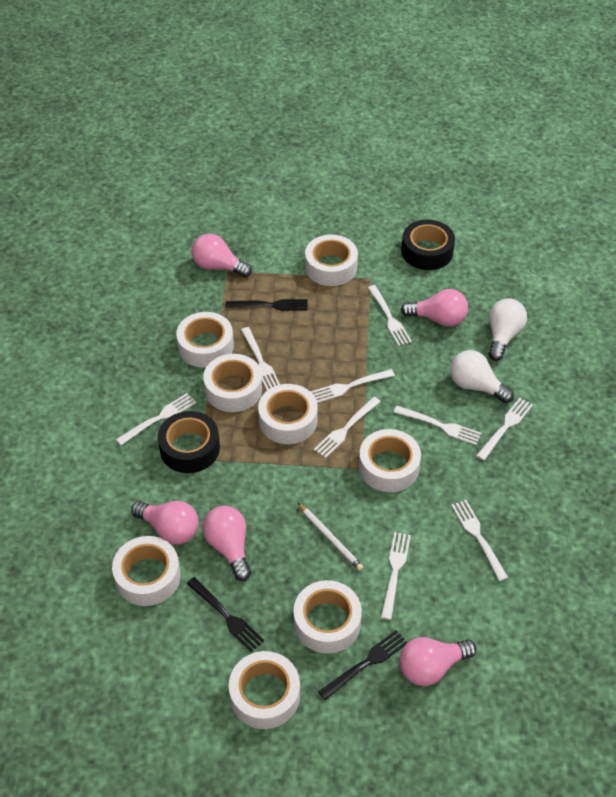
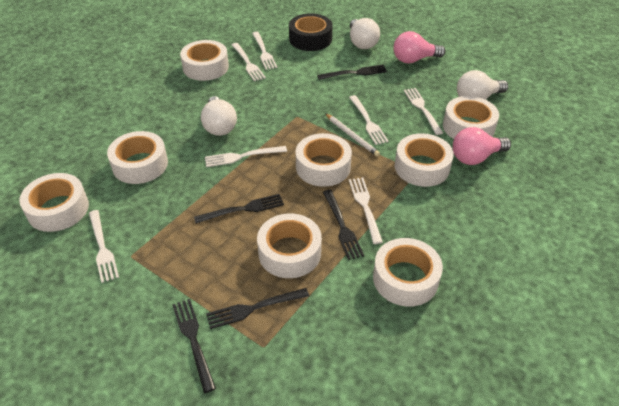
black fork: [187,577,264,652] [226,299,308,311] [319,630,408,700] = 3 -> [172,299,216,393] [194,194,284,224] [206,288,309,329] [317,65,387,80] [323,190,364,260] = 5
black tape: [158,411,220,473] [401,220,455,270] = 2 -> [289,13,333,51] = 1
pink light bulb: [131,501,199,545] [192,234,252,278] [202,506,251,581] [399,637,476,686] [401,289,468,327] = 5 -> [393,31,446,63] [453,127,511,165] = 2
white fork: [116,393,196,445] [241,327,280,390] [310,369,395,403] [314,397,381,458] [368,285,412,346] [381,532,411,620] [393,406,482,445] [451,500,508,581] [476,398,533,461] = 9 -> [89,210,119,283] [205,146,287,167] [232,43,266,81] [252,32,277,70] [349,95,389,145] [349,178,383,244] [404,88,443,135] = 7
white light bulb: [450,350,514,403] [488,298,527,361] = 2 -> [201,96,237,136] [350,18,380,49] [457,70,508,100] = 3

